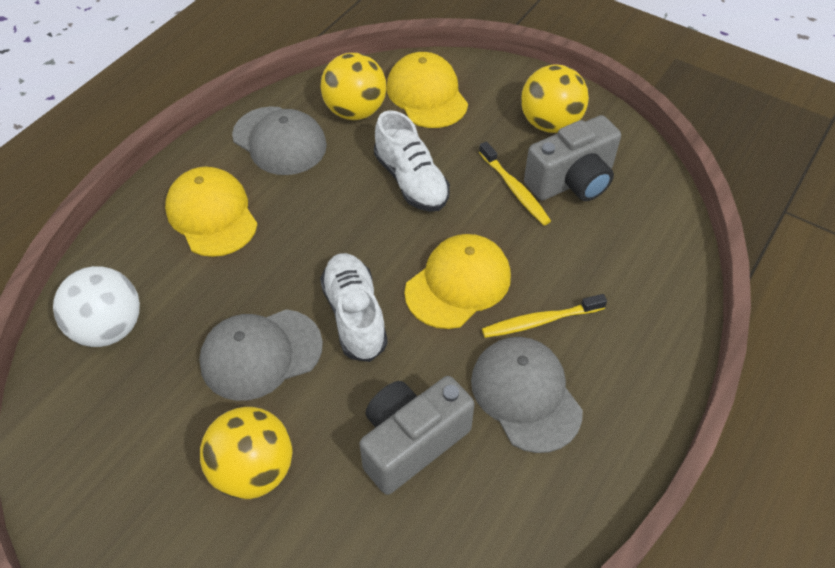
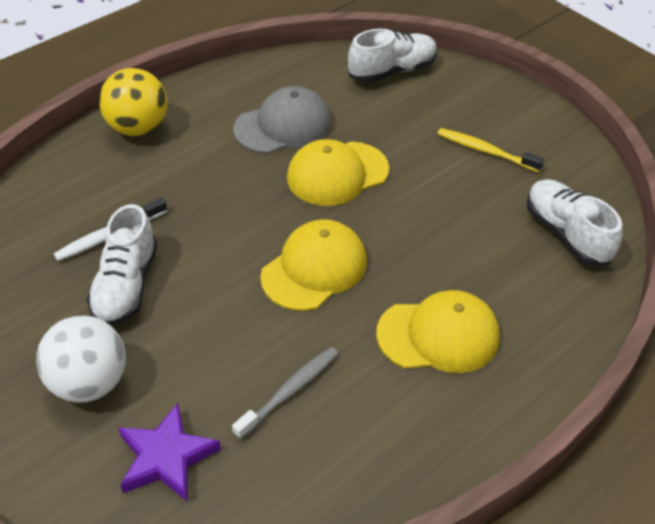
grey camera: [360,376,474,495] [524,115,621,201] = 2 -> none = 0
grey cap: [199,309,323,401] [232,106,327,175] [471,337,583,453] = 3 -> [234,86,332,154] = 1
grey toothbrush: none = 0 -> [232,347,338,440] = 1
purple star: none = 0 -> [118,403,221,502] = 1
white shoe: [320,253,388,362] [374,110,450,212] = 2 -> [87,204,157,326] [348,29,437,83] [527,179,623,266] = 3
white toothbrush: none = 0 -> [54,198,167,261] = 1
yellow ball: [200,407,293,499] [320,53,386,120] [521,64,589,133] = 3 -> [99,68,167,136] = 1
yellow toothbrush: [479,141,551,225] [482,294,607,338] = 2 -> [437,128,544,172] = 1

